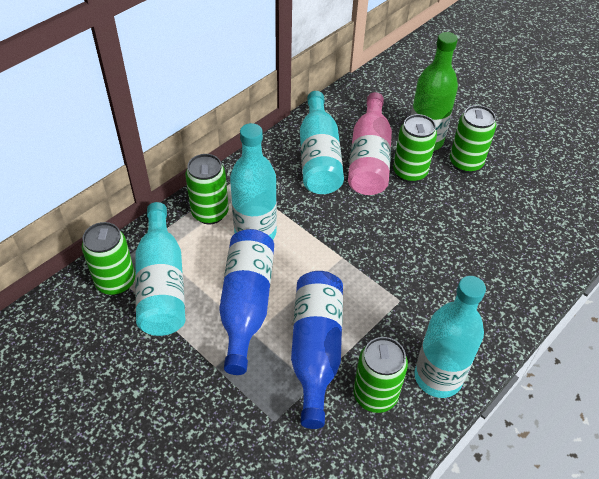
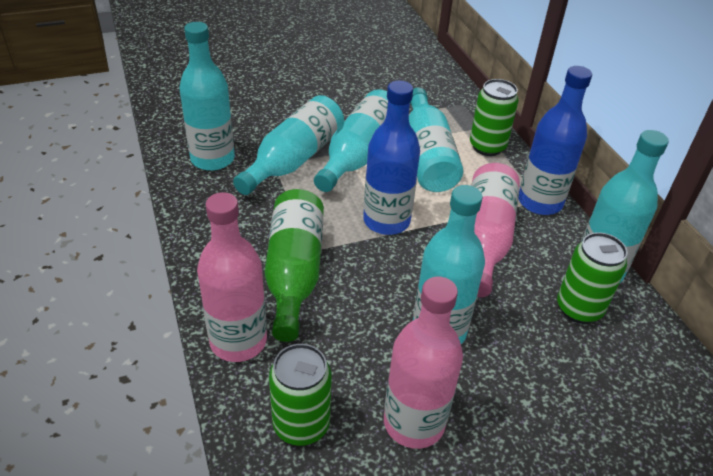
green can: [82,222,135,295] [185,154,229,225] [354,337,408,413] [393,114,437,183] [450,105,496,173] = 5 -> [269,344,332,446] [470,79,519,156] [557,232,628,324] = 3
pink bottle: [348,92,392,195] = 1 -> [197,192,267,362] [384,277,463,449] [471,163,520,297] = 3
turquoise bottle: [135,202,185,336] [230,123,277,240] [300,91,344,194] [414,276,486,398] = 4 -> [179,22,235,171] [233,95,344,195] [314,89,388,192] [409,87,463,192] [413,185,485,344] [581,130,669,284] = 6

